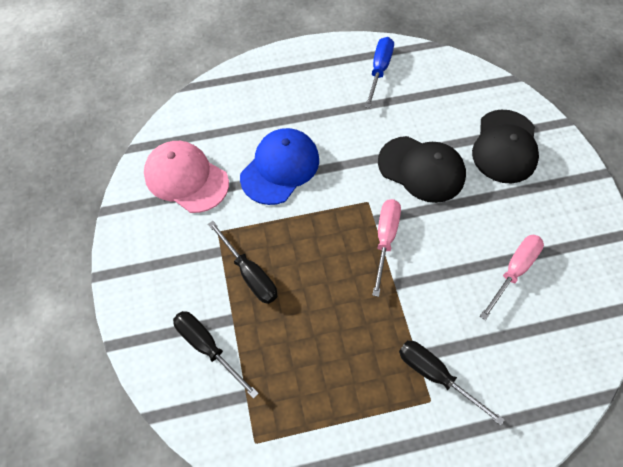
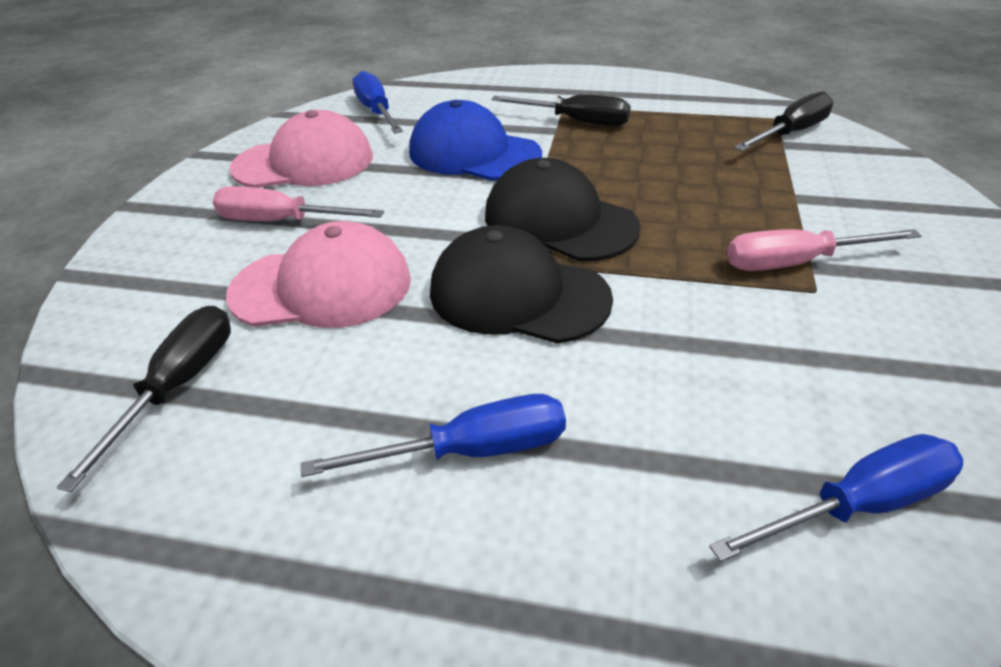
blue screwdriver: [365,37,394,108] = 1 -> [301,394,566,477] [353,71,403,134] [709,434,963,562] = 3
pink cap: [144,141,229,213] = 1 -> [226,221,411,328] [230,110,373,188] = 2

